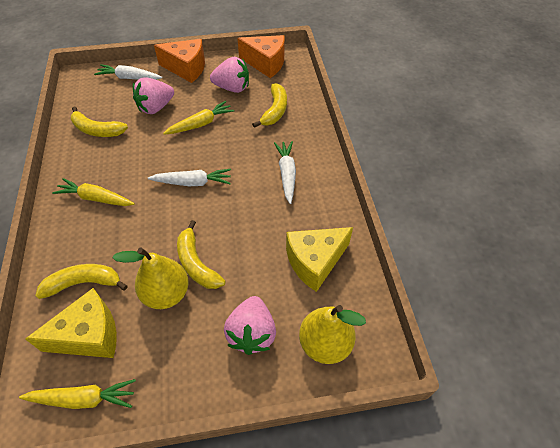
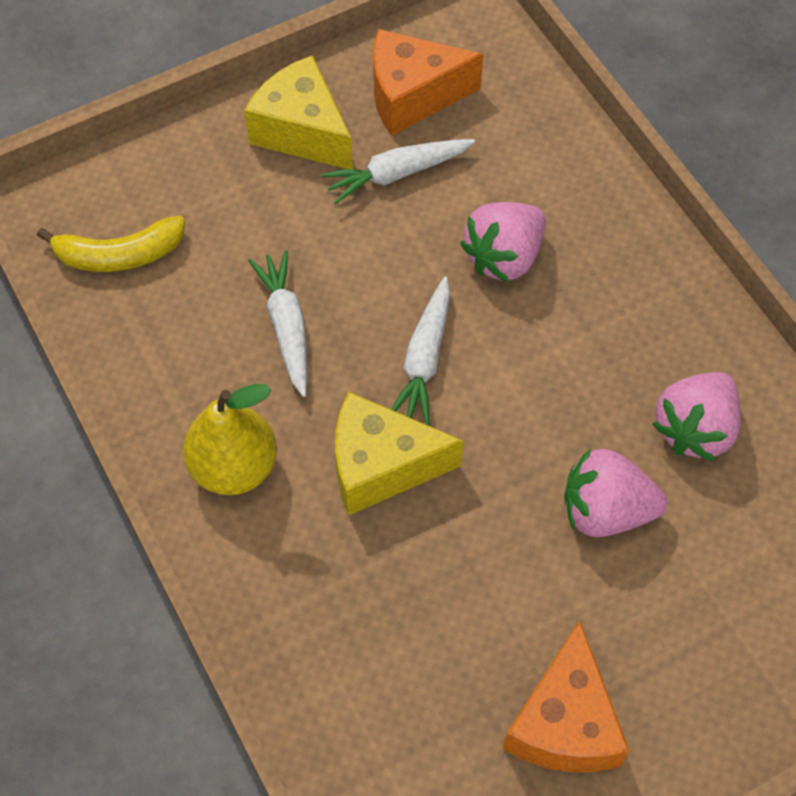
yellow banana: [35,264,127,299] [71,106,128,137] [177,220,225,289] [252,83,287,128] = 4 -> [37,216,185,272] = 1
yellow carrot: [19,379,136,409] [52,178,135,206] [163,101,234,135] = 3 -> none = 0
yellow pear: [112,248,189,309] [299,305,366,364] = 2 -> [183,384,277,495] = 1

